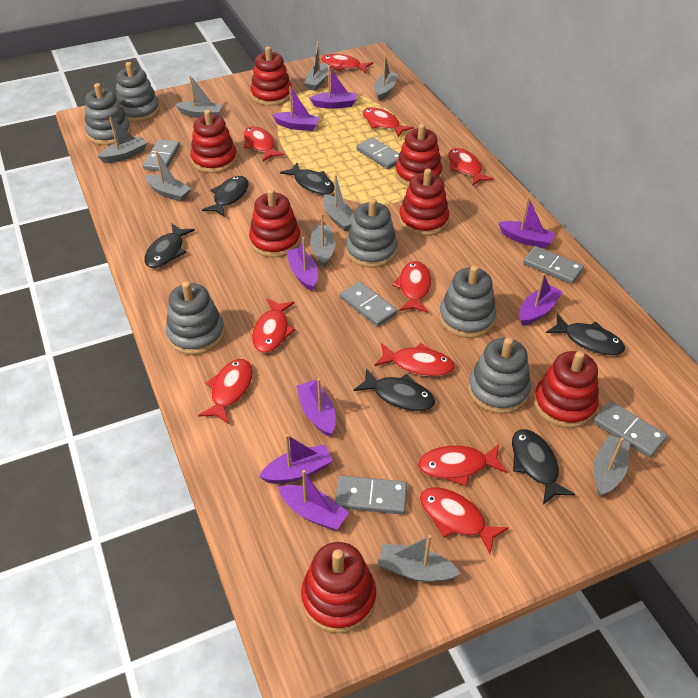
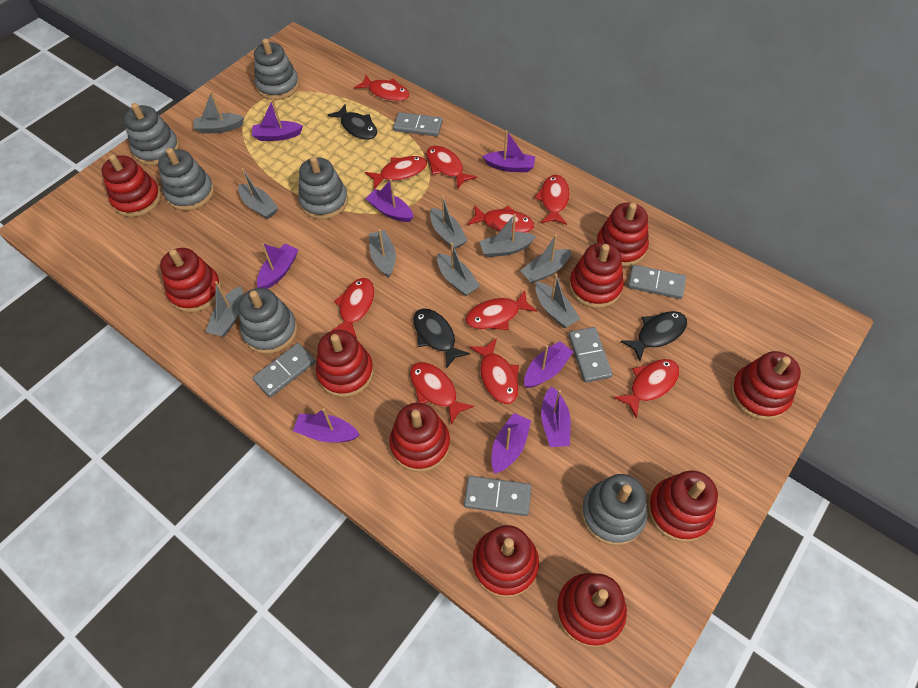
black fish: [144,223,195,268] [202,176,249,217] [280,163,335,195] [353,368,435,411] [512,429,575,505] [546,314,625,355] = 6 -> [328,104,377,140] [413,308,470,369] [620,311,687,361] = 3
grey domino: [143,139,180,171] [335,475,407,515] [340,281,398,327] [356,137,399,169] [523,246,584,284] [593,401,667,458] = 6 -> [252,343,316,397] [393,112,443,136] [464,476,532,516] [568,327,613,382] [628,265,686,299] = 5
red stacking toy: [190,109,237,173] [249,189,301,258] [250,46,292,106] [301,542,376,633] [395,124,443,187] [399,168,449,236] [534,351,599,428] = 7 -> [101,154,161,217] [160,248,222,313] [316,330,374,397] [389,403,450,472] [472,525,539,598] [556,573,627,647] [569,243,624,308] [596,203,649,267] [648,471,718,542] [730,351,801,420] = 10

